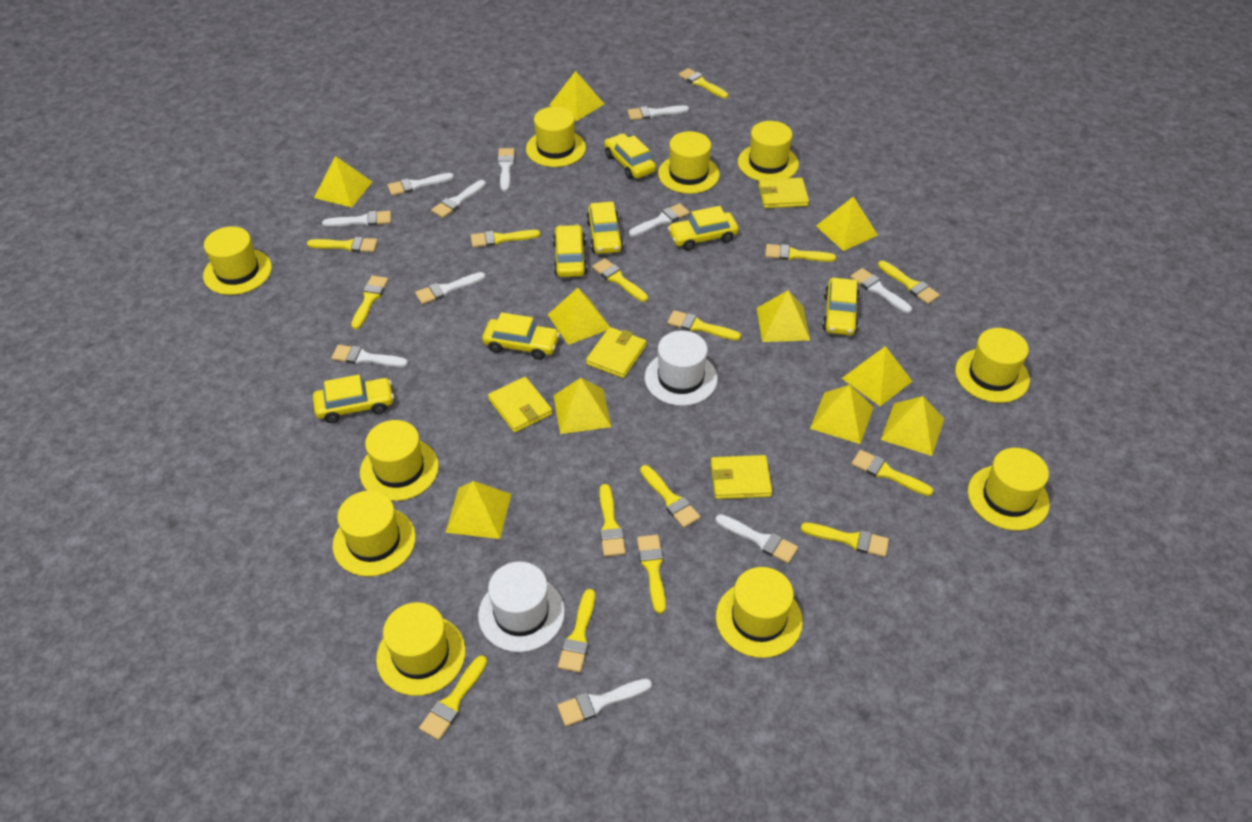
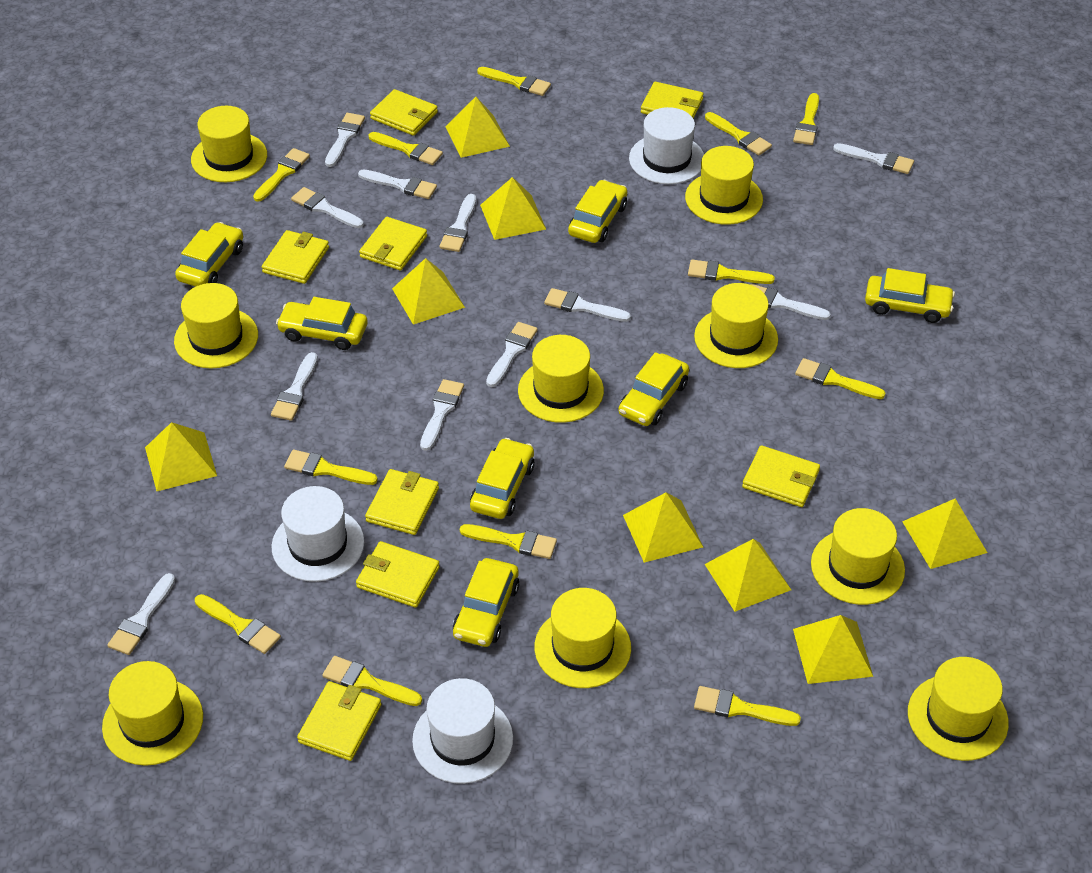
white hat: [478,562,565,652] [645,331,718,406] = 2 -> [272,486,364,582] [412,678,513,784] [629,107,704,184] = 3
yellow brush: [307,237,378,252] [351,275,388,329] [419,655,487,740] [471,230,540,247] [558,589,595,673] [592,258,648,302] [600,484,626,557] [637,535,666,614] [640,465,700,528] [667,310,741,340] [678,68,728,98] [765,244,836,262] [801,523,889,557] [851,450,933,496] [878,261,940,304] = 15 -> [195,594,281,654] [253,148,310,202] [284,450,378,485] [322,656,422,706] [369,132,443,165] [460,524,557,559] [477,67,551,96] [688,260,775,284] [694,686,801,726] [705,112,772,156] [793,93,819,145] [795,358,885,399] = 12
yellow hat: [203,227,272,295] [332,491,416,577] [360,420,439,501] [376,602,466,696] [526,106,586,167] [658,131,720,194] [716,567,803,658] [738,121,799,181] [955,328,1030,403] [968,448,1050,531] = 10 -> [102,661,203,766] [174,283,258,369] [191,106,267,182] [518,335,604,423] [534,588,631,688] [685,146,763,225] [694,283,778,368] [811,508,905,605] [908,657,1009,761] = 9
yellow pyramid: [314,156,372,208] [445,481,511,539] [548,288,610,345] [550,71,604,121] [553,378,611,434] [757,290,810,342] [810,385,874,444] [816,196,878,251] [842,346,912,406] [881,396,944,456] = 10 -> [145,422,217,491] [392,258,465,325] [445,97,510,158] [480,177,546,240] [623,492,703,563] [705,539,791,612] [793,615,873,684] [902,499,987,569] = 8
yellow wallet: [488,377,552,433] [586,327,646,378] [711,455,772,499] [759,178,809,208] = 4 -> [262,230,329,284] [297,681,381,761] [356,541,440,608] [359,217,427,271] [365,469,439,535] [370,89,438,136] [641,82,703,119] [742,445,820,507] = 8

